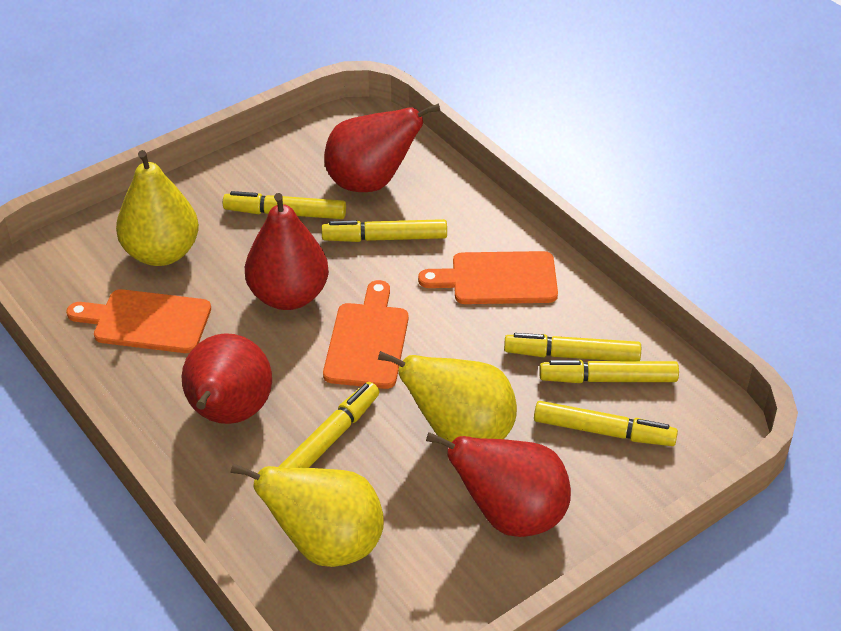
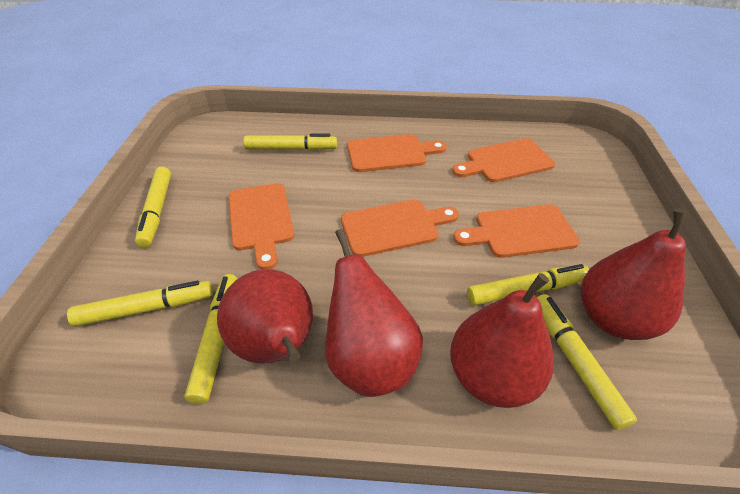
orange cutting board: [66,289,211,353] [323,280,408,389] [418,251,558,304] = 3 -> [229,183,294,269] [341,200,459,257] [347,134,447,172] [452,138,555,182] [453,204,580,258] = 5
yellow pear: [116,150,199,266] [230,464,384,567] [378,351,517,442] = 3 -> none = 0

